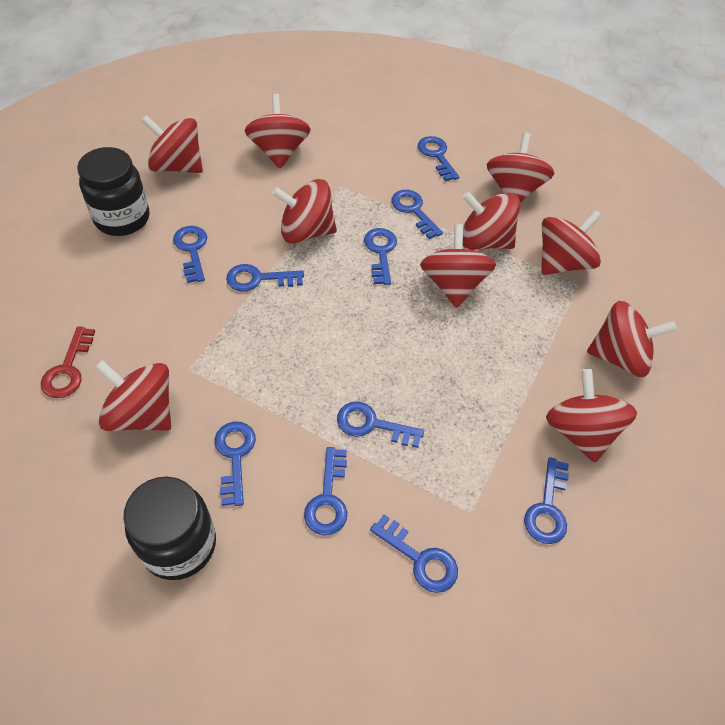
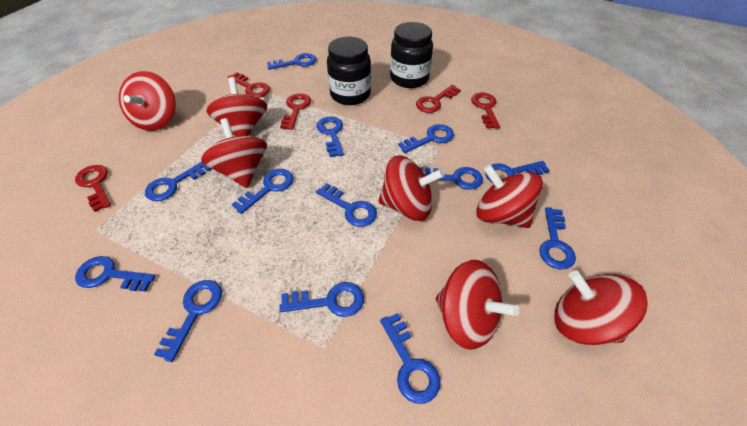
blue key: [173,226,207,283] [214,422,256,506] [226,264,304,291] [304,447,347,535] [337,402,424,448] [364,228,397,285] [370,514,458,593] [391,190,443,239] [418,136,459,181] [524,457,569,544] = 10 -> [75,256,156,292] [145,162,212,201] [154,280,222,362] [232,169,294,214] [267,53,317,70] [279,282,364,317] [316,116,344,157] [316,183,377,227] [380,313,441,404] [398,124,454,153] [420,167,483,190] [485,161,550,183] [539,207,576,269] = 13
red key: [41,326,95,398] = 1 -> [75,165,111,212] [228,72,270,98] [280,93,311,130] [416,85,461,113] [471,93,500,129] = 5
red spinning top: [95,360,171,431] [141,115,203,173] [245,94,311,169] [272,179,337,244] [420,224,496,308] [463,191,520,250] [487,133,554,202] [541,210,602,275] [546,369,637,463] [587,301,677,377] = 10 -> [119,71,176,131] [201,118,267,188] [206,77,267,136] [379,155,444,221] [436,260,519,350] [476,165,543,228] [555,270,648,345] = 7

